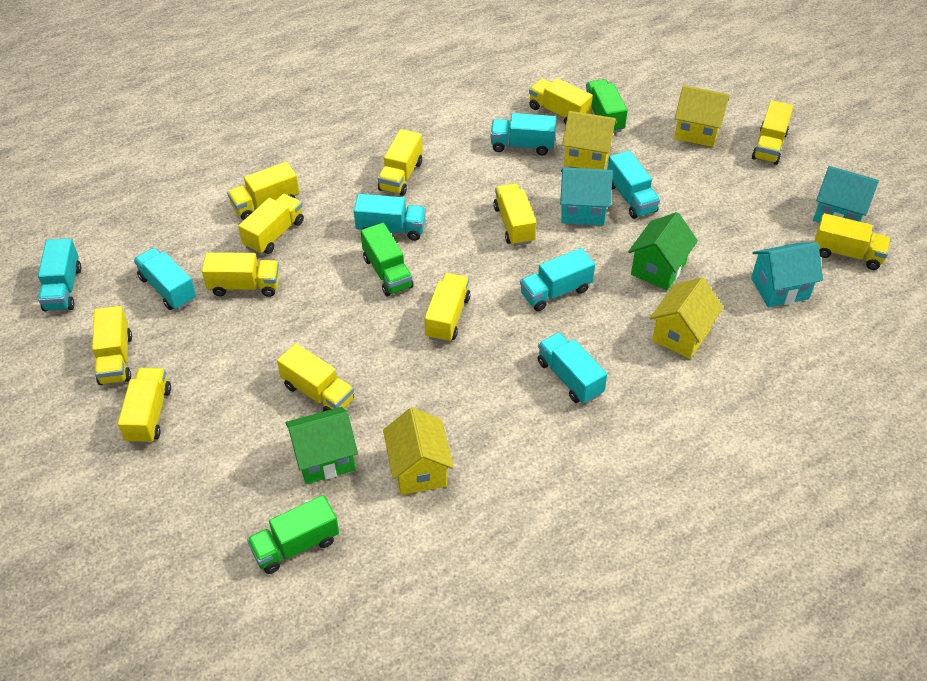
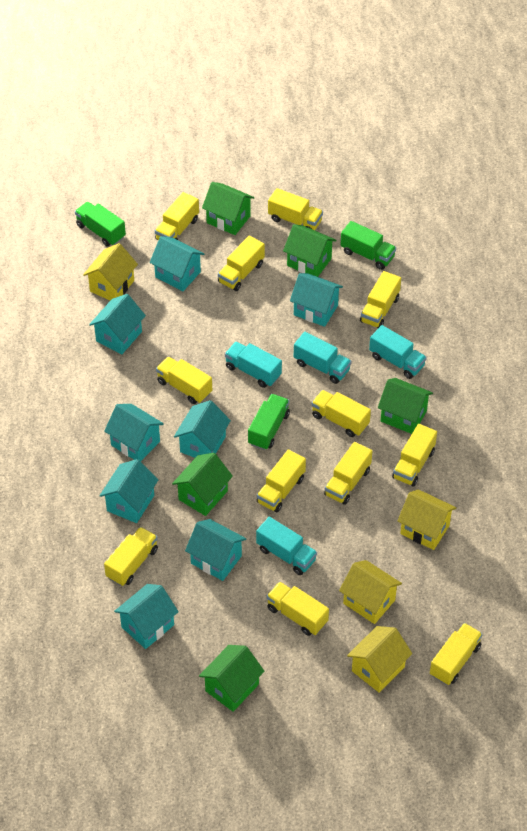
green house: [285,407,358,484] [628,212,698,290] = 2 -> [172,453,233,516] [199,645,264,712] [202,182,255,235] [283,224,336,277] [378,378,433,434] = 5
turquoise house: [560,168,613,225] [751,242,823,307] [813,166,879,223] = 3 -> [89,294,146,354] [100,459,158,523] [104,404,164,461] [114,584,179,649] [150,236,204,291] [174,400,231,458] [185,519,246,581] [290,273,343,327] = 8
turquoise truck: [38,238,81,311] [134,248,196,310] [354,194,426,241] [490,113,556,155] [520,248,595,311] [538,332,607,404] [607,150,660,219] = 7 -> [225,342,282,388] [256,517,317,575] [294,332,351,384] [369,325,427,379] = 4

